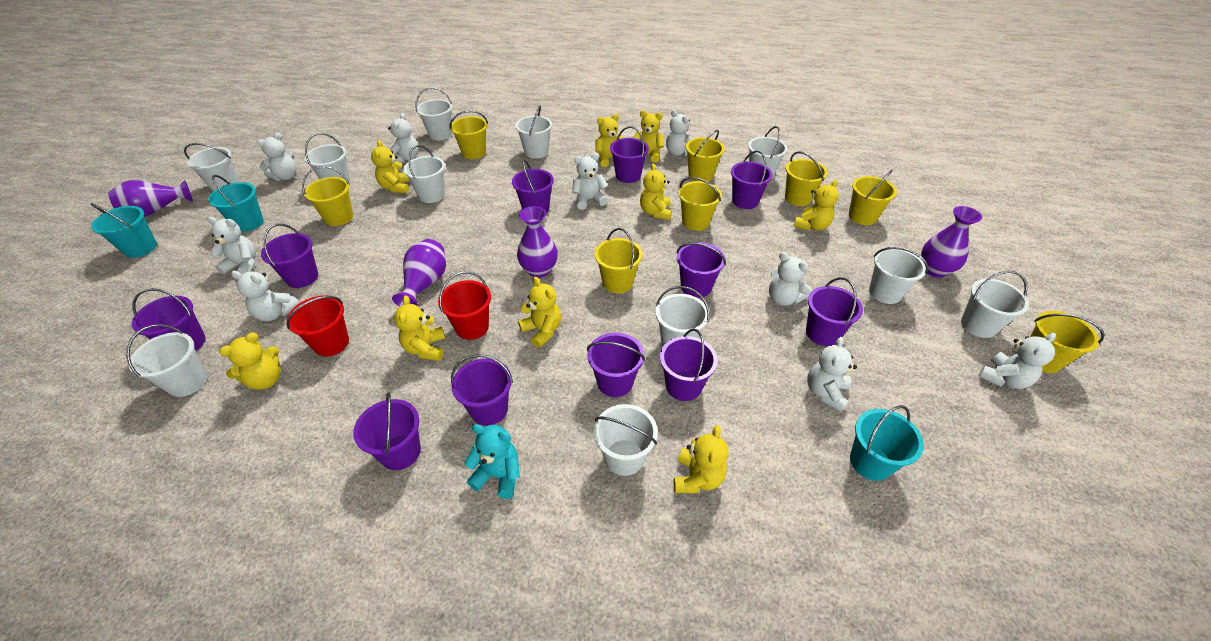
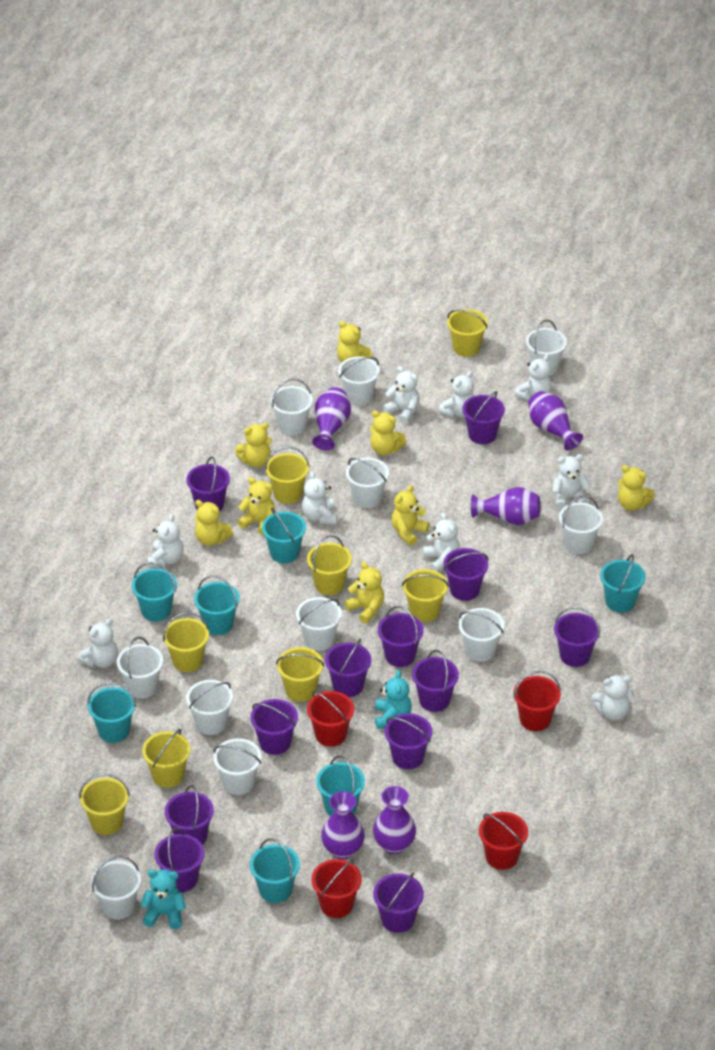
purple bucket: [132,288,206,351] [261,224,318,288] [353,393,421,470] [451,354,513,426] [512,159,554,214] [587,333,645,397] [610,126,649,183] [660,328,718,401] [676,242,726,298] [731,151,773,209] [806,277,863,346] = 11 -> [154,828,204,892] [165,785,214,845] [186,456,230,511] [251,699,298,755] [325,639,372,697] [373,872,424,933] [378,606,424,667] [385,713,432,769] [412,650,459,712] [443,548,488,601] [462,391,505,444] [554,607,600,667] = 12
purple vase: [108,180,193,217] [392,239,446,307] [517,206,558,278] [921,206,982,278] = 4 -> [312,387,351,451] [321,791,365,859] [373,786,416,854] [471,487,541,525] [528,391,583,451] = 5
red bucket: [286,296,349,357] [438,271,491,340] = 2 -> [307,691,354,747] [311,859,362,918] [479,812,528,870] [514,671,561,731] = 4
turquoise bucket: [91,203,157,258] [208,175,264,232] [850,405,924,481] = 3 -> [87,682,136,743] [132,562,177,622] [194,575,240,635] [250,838,300,903] [262,508,306,563] [316,755,365,816] [600,554,646,613] = 7
turquoise teddy bear: [464,424,520,499] = 1 -> [140,869,186,929] [375,670,412,729] = 2
yellow teddy bear: [219,332,281,390] [371,140,410,193] [394,296,445,361] [518,277,561,348] [595,114,623,167] [633,110,664,163] [640,163,672,220] [674,425,728,493] [794,180,839,231] = 9 -> [195,500,234,546] [235,423,272,467] [237,477,275,536] [337,321,373,362] [345,562,384,624] [370,410,406,455] [391,485,429,546] [618,465,655,511] = 8

